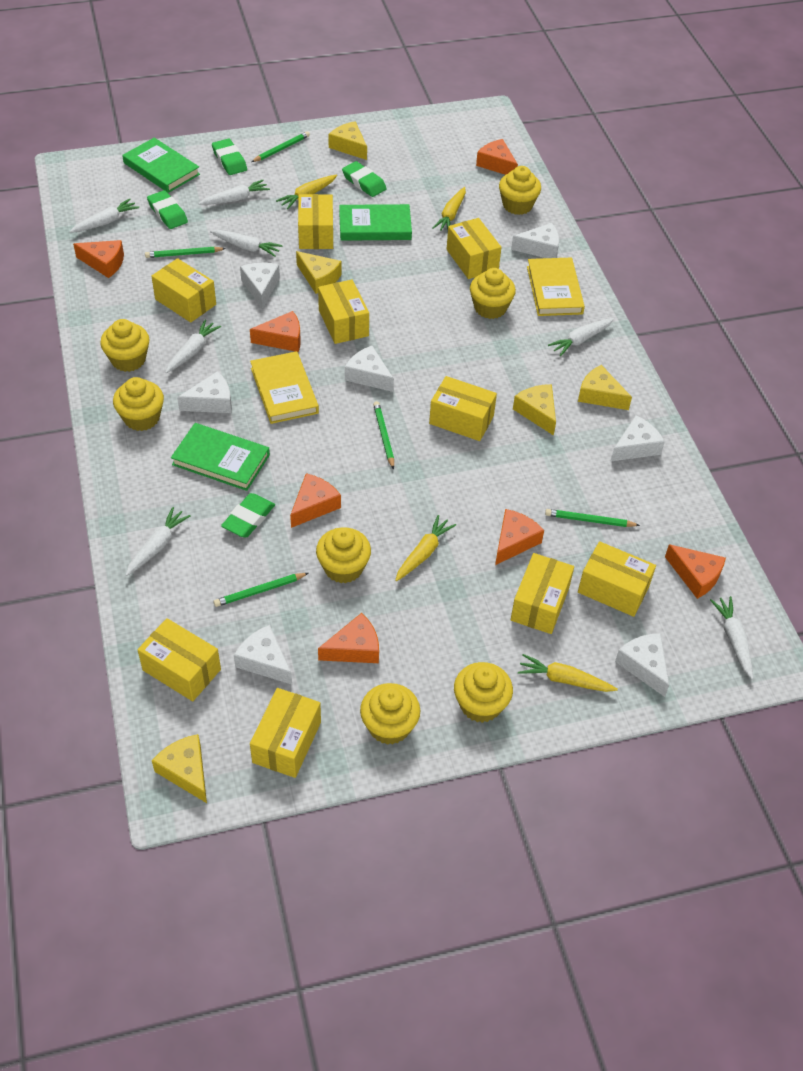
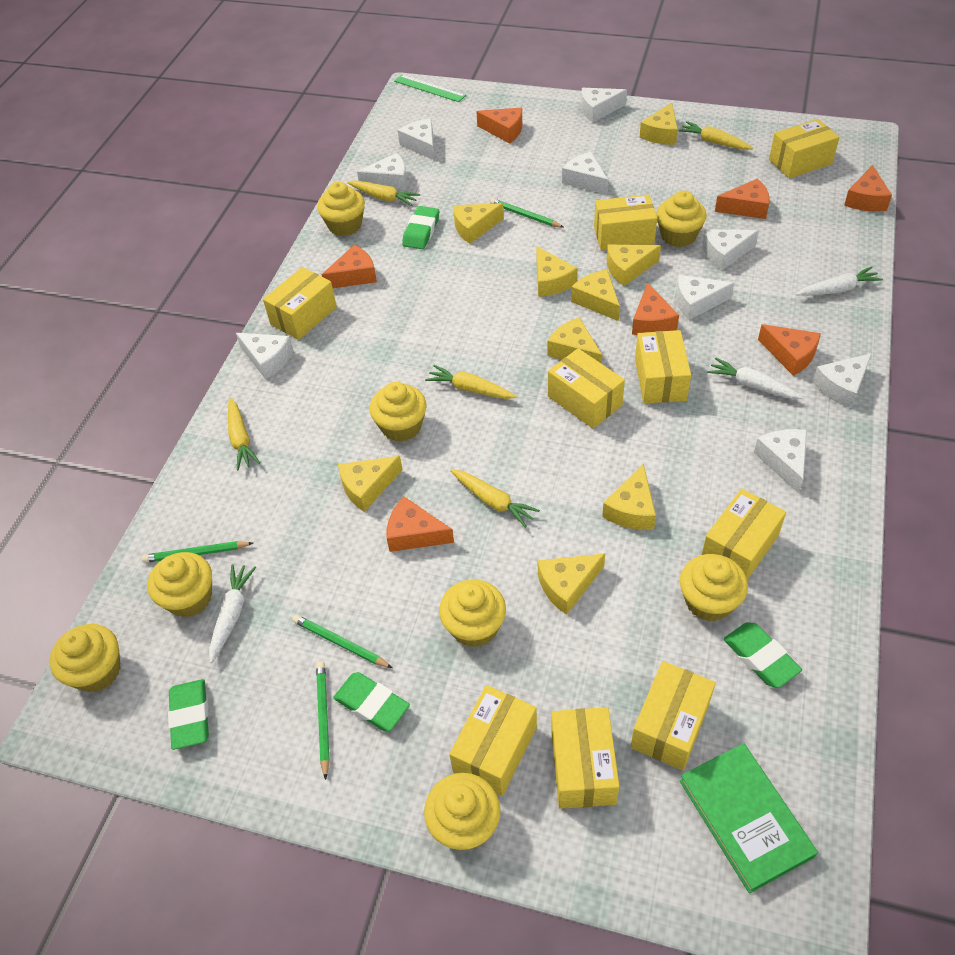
green book: [122,138,200,193] [171,423,270,491] [339,204,412,241] = 3 -> [680,743,818,894] = 1
green pencil: [145,247,226,258] [214,573,309,607] [251,131,310,162] [373,401,394,470] [545,509,640,527] = 5 -> [142,541,253,563] [292,614,392,668] [316,661,330,780] [490,198,563,228] = 4
green ruler: none = 0 -> [394,75,466,102] = 1
white carrot: [69,198,139,233] [126,507,191,576] [165,319,221,373] [198,180,270,205] [210,230,283,257] [548,318,614,356] [710,596,753,679] = 7 -> [209,564,256,663] [707,357,804,399] [796,266,883,296] = 3
white cheese: [177,371,232,413] [234,625,292,684] [240,263,280,309] [345,346,394,392] [511,223,559,258] [611,415,665,461] [615,633,669,697] = 7 -> [236,333,294,379] [357,153,407,190] [398,118,435,161] [562,152,608,195] [581,88,627,122] [676,275,734,320] [703,229,759,271] [754,429,807,493] [812,353,872,408] = 9
yellow book: [250,351,319,424] [527,258,585,316] = 2 -> none = 0
yellow carrot: [276,175,337,210] [395,515,456,581] [433,187,466,231] [518,654,618,692] = 4 -> [228,397,260,470] [347,180,420,206] [425,365,517,399] [450,469,540,528] [679,121,753,150] = 5
yellow cheese: [152,734,207,803] [296,251,341,294] [328,121,367,160] [513,384,556,436] [578,365,632,410] = 5 -> [338,456,403,512] [453,203,504,244] [536,246,578,297] [538,553,605,615] [547,317,602,364] [571,269,620,321] [602,464,656,530] [606,245,661,286] [640,103,678,145] = 9
yellow cupcake: [100,319,149,372] [113,377,164,431] [316,527,371,583] [360,683,420,745] [454,662,513,723] [470,268,516,319] [499,166,541,215] = 7 -> [50,624,121,692] [147,552,212,617] [318,181,365,236] [370,382,427,442] [424,773,501,851] [439,580,506,648] [656,191,706,247] [680,554,748,622] = 8

